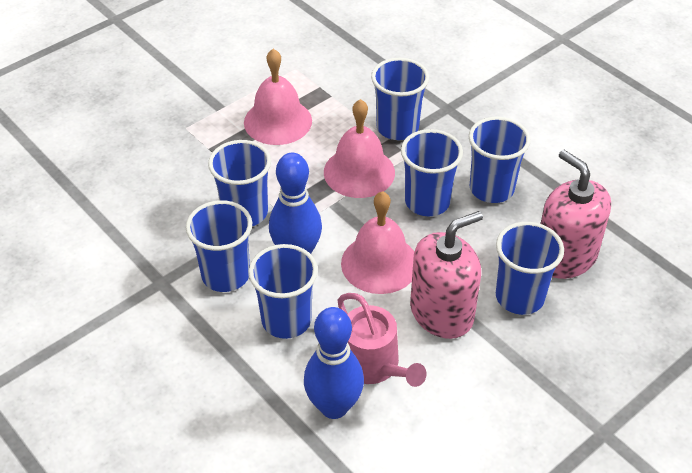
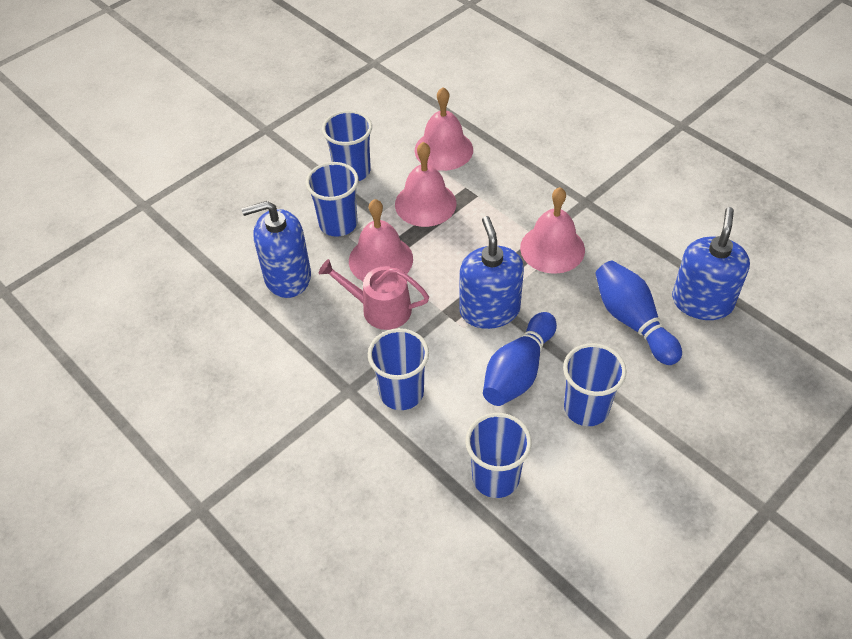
blue cup: [186,200,252,292] [208,140,271,226] [248,244,318,339] [371,58,429,140] [401,129,463,216] [469,117,530,203] [496,222,564,315] = 7 -> [306,162,359,237] [322,110,372,181] [368,328,429,410] [466,413,532,498] [563,343,626,426] = 5
blue soap dispenser: none = 0 -> [242,201,311,298] [460,216,524,329] [672,207,750,320] = 3
pink bell: [244,49,312,145] [324,99,395,198] [341,191,414,294] = 3 -> [349,199,413,281] [395,142,456,227] [415,87,473,171] [520,187,585,274] = 4
pink soap dispenser: [410,211,483,339] [540,150,611,279] = 2 -> none = 0

